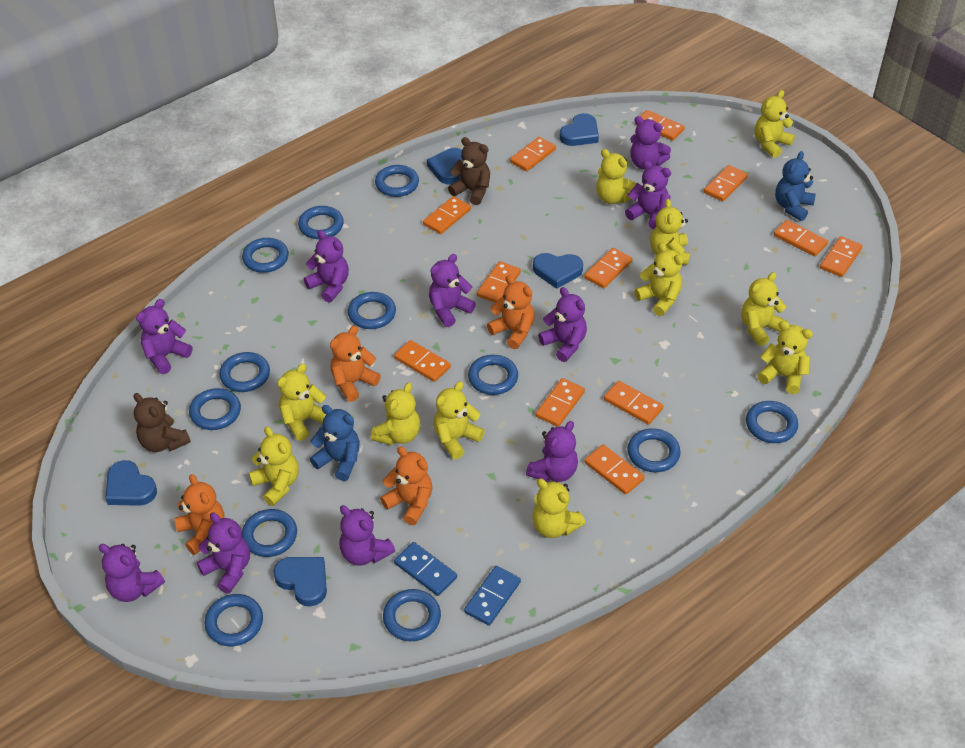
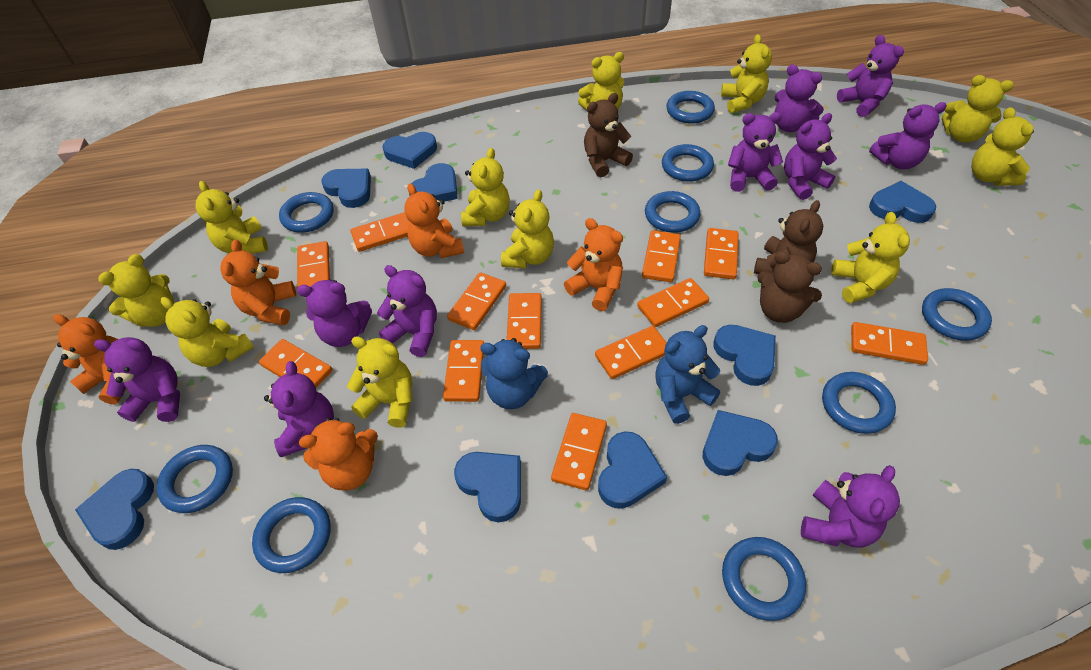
blue domino: [394,542,457,596] [464,566,521,626] = 2 -> none = 0
blue heart: [105,460,157,506] [273,557,327,607] [427,148,463,184] [533,253,583,289] [560,113,599,146] = 5 -> [75,469,154,550] [321,169,371,208] [383,132,437,169] [409,163,458,202] [454,452,521,523] [598,431,667,509] [703,410,778,476] [713,325,776,386] [869,181,936,223] = 9
blue ring: [189,388,241,430] [204,594,263,646] [219,352,270,392] [242,238,289,273] [242,509,297,557] [298,206,344,239] [348,292,396,329] [375,165,419,197] [383,589,441,641] [468,355,518,395] [628,428,681,472] [746,401,798,443] = 12 -> [156,445,233,513] [252,497,331,573] [279,192,334,233] [645,191,700,233] [662,144,714,182] [666,91,715,124] [722,537,806,621] [822,372,896,434] [922,288,992,341] = 9
brown teddy bear: [134,393,191,452] [448,137,490,205] = 2 -> [584,93,633,177] [754,200,823,274] [757,251,822,323] = 3
orange teddy bear: [175,474,225,555] [330,326,381,402] [380,446,432,525] [487,275,535,349] = 4 -> [53,314,126,404] [220,240,296,325] [299,417,378,491] [404,183,464,258] [564,218,623,311] = 5

